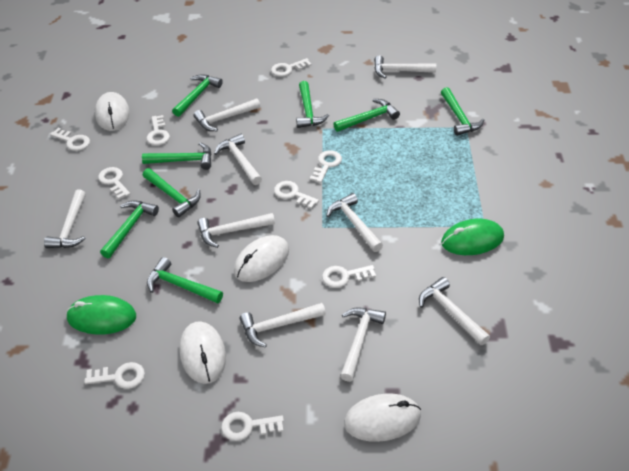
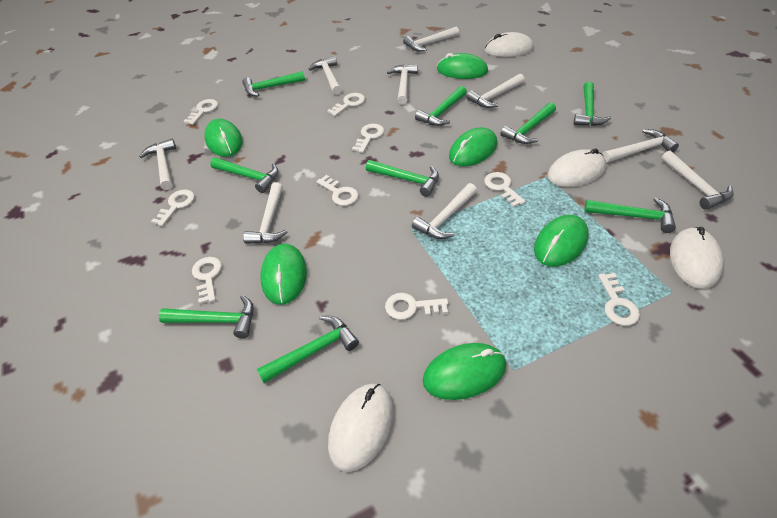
green hammer: [100,200,159,258] [142,142,212,170] [143,168,201,218] [147,257,223,303] [172,74,223,117] [296,81,329,128] [334,99,400,132] [441,87,484,136] = 8 -> [159,295,254,339] [210,157,278,193] [242,71,305,97] [257,316,359,383] [366,160,439,197] [415,86,467,126] [500,103,556,144] [574,82,611,126] [584,198,676,233] = 9
green mouse: [66,295,136,335] [441,219,504,255] = 2 -> [204,119,243,157] [260,244,307,305] [423,343,506,400] [437,53,488,79] [449,127,497,167] [534,215,588,267] = 6

